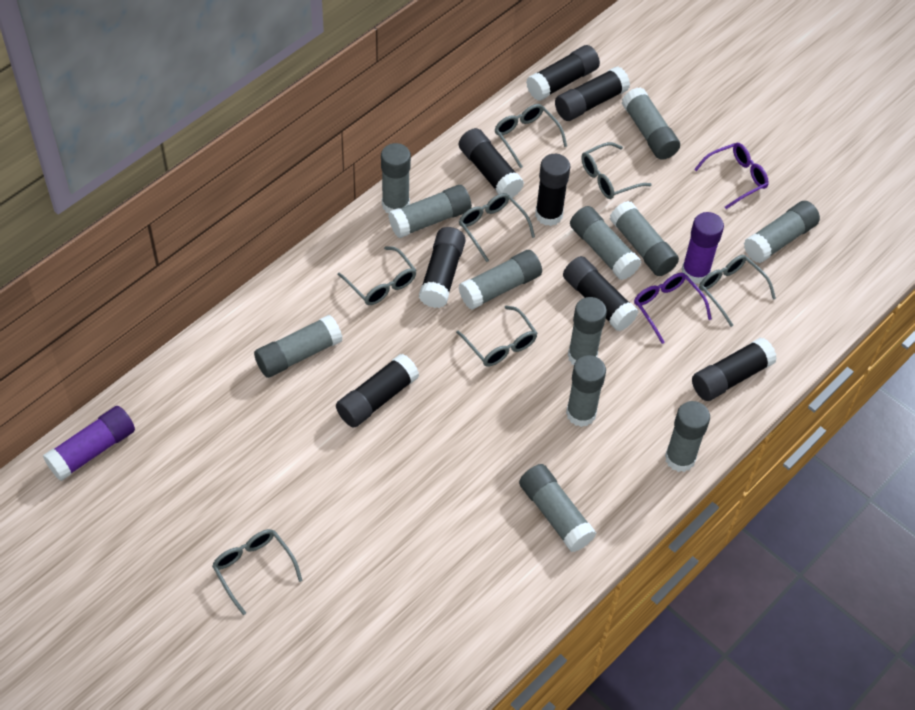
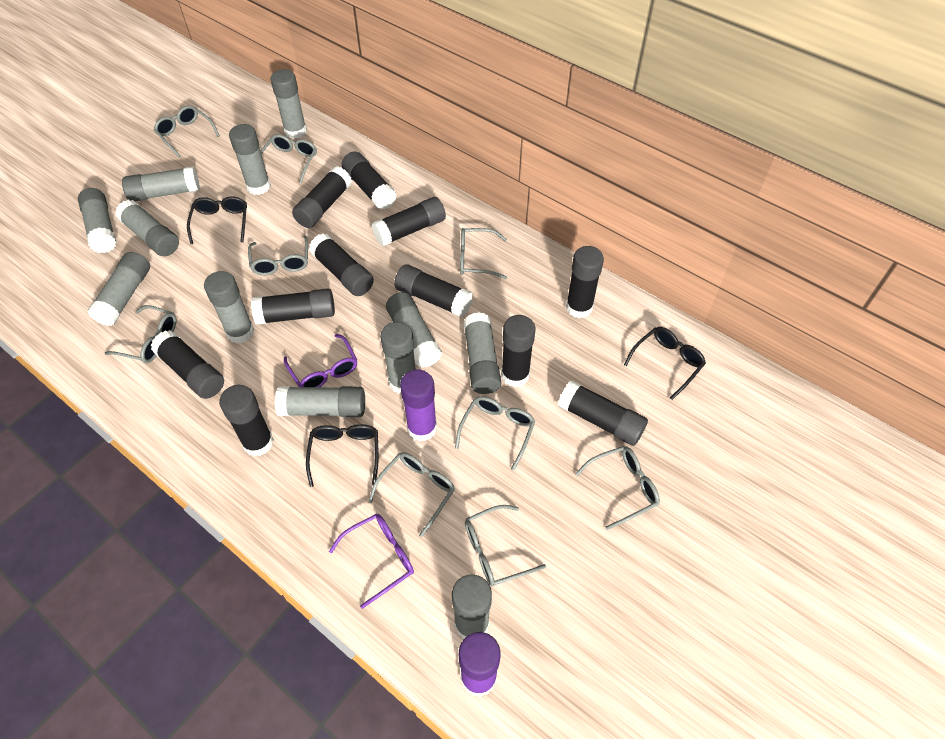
black glasses: none = 0 -> [187,196,247,244] [306,424,379,487] [624,327,706,400] = 3
black glue stick: [336,354,419,428] [419,227,466,308] [459,128,524,198] [526,45,600,101] [535,154,571,226] [555,66,630,121] [563,256,638,331] [692,337,777,401] = 8 -> [151,330,224,399] [219,385,274,456] [251,289,335,325] [292,166,352,228] [309,233,374,296] [342,151,397,210] [372,197,446,246] [394,265,473,317] [501,315,535,387] [558,380,648,446] [566,246,604,318] = 11
grey glasses: [212,529,303,615] [338,246,417,305] [456,306,537,366] [459,193,535,262] [494,104,567,168] [581,142,652,199] [699,255,776,327] = 7 -> [104,305,176,363] [154,105,220,157] [248,236,308,275] [260,134,317,183] [369,452,455,537] [455,396,535,471] [460,228,507,279] [465,505,546,587] [575,446,660,530] = 9

